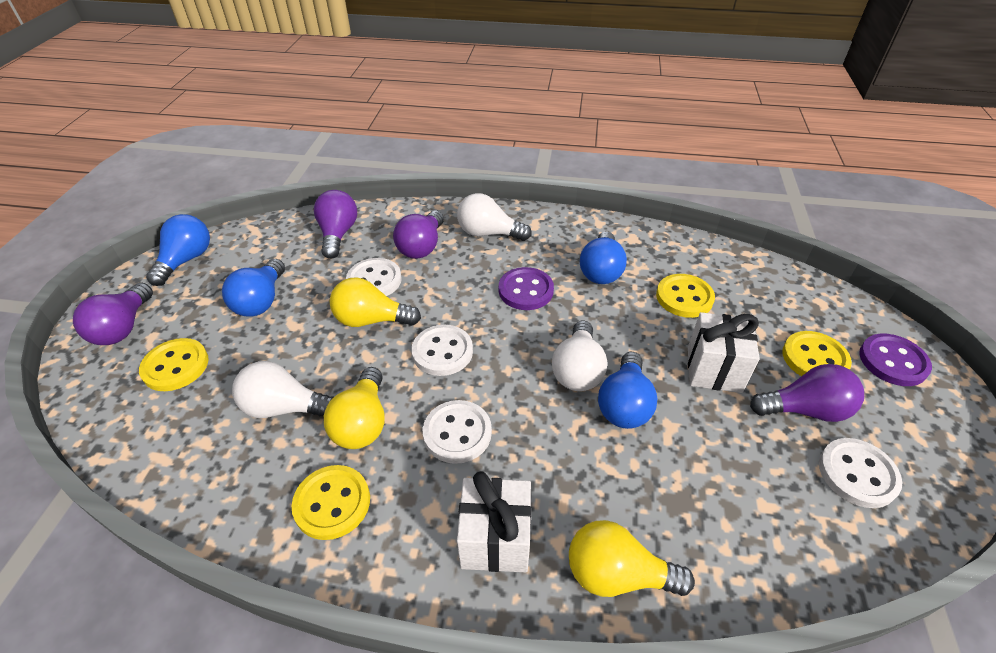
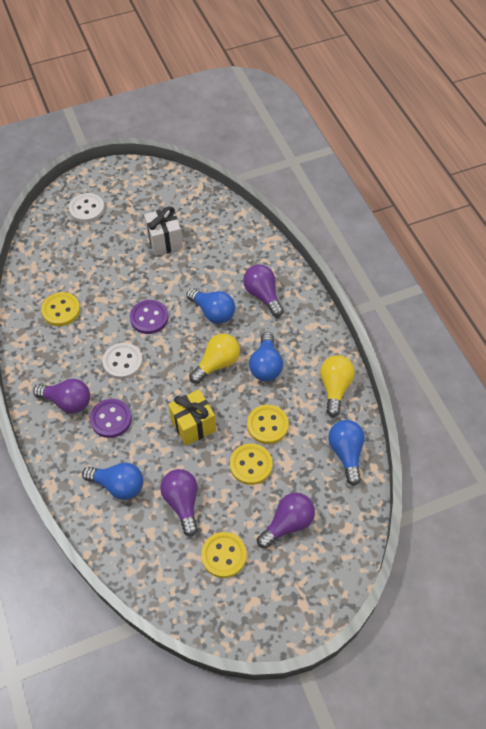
white button: [346,258,402,296] [412,325,473,376] [423,400,492,464] [819,438,902,508] = 4 -> [69,193,105,223] [102,343,143,379] = 2
white gift: [457,471,532,572] [688,312,760,393] = 2 -> [144,206,183,256] = 1
white light bulb: [232,361,334,418] [457,193,532,241] [552,321,607,391] = 3 -> none = 0
yellow gift: none = 0 -> [168,389,216,446] = 1
yellow light bulb: [324,367,385,449] [330,277,421,327] [569,520,695,597] = 3 -> [189,333,240,384] [320,355,355,417] = 2

